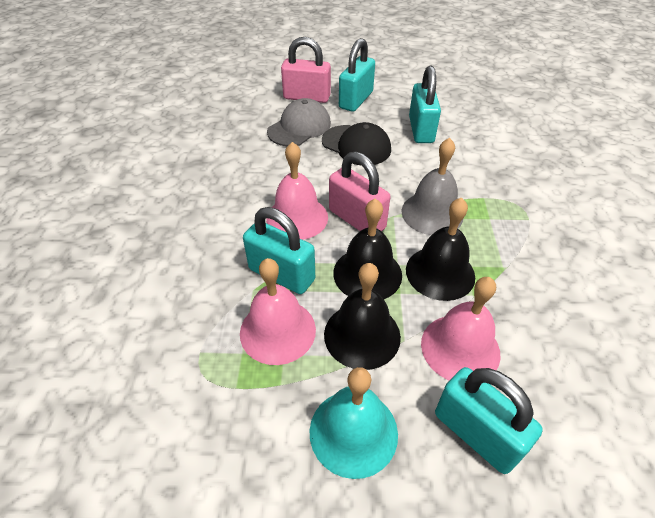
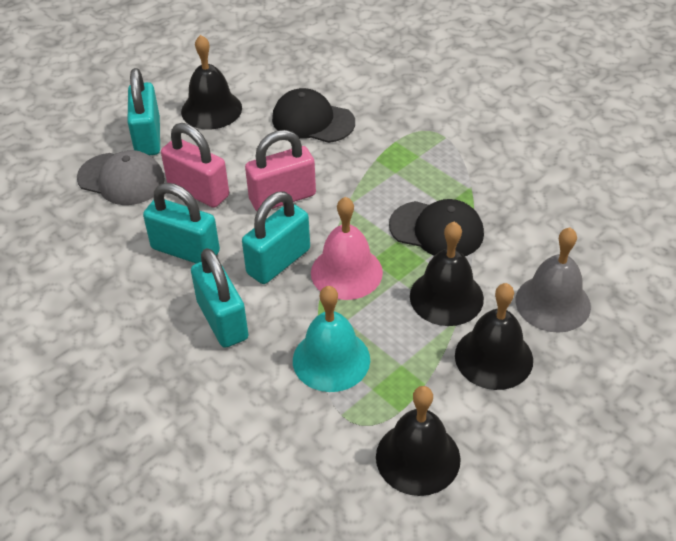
black bell: [324,263,401,370] [333,198,402,299] [406,197,475,301] = 3 -> [181,35,242,130] [376,386,461,496] [410,222,484,326] [455,283,533,390] = 4
black cap: [322,122,391,165] = 1 -> [272,88,355,143] [389,199,484,256] = 2
pink bell: [240,258,316,365] [266,142,328,240] [421,277,501,381] = 3 -> [311,197,383,300] = 1

